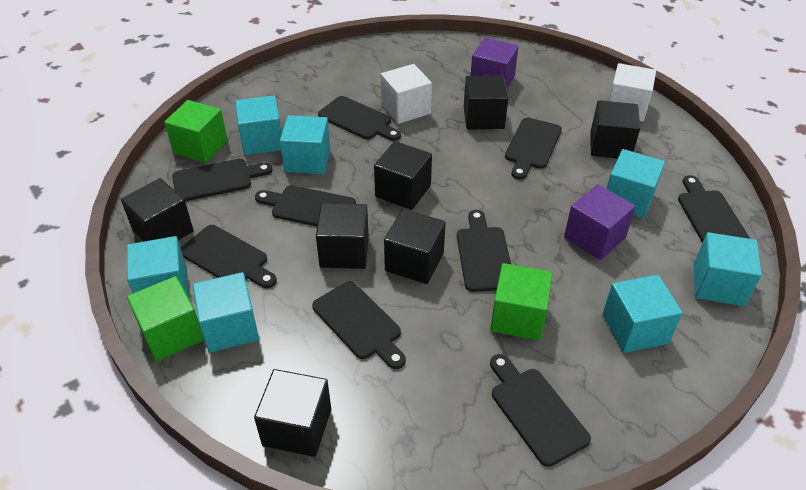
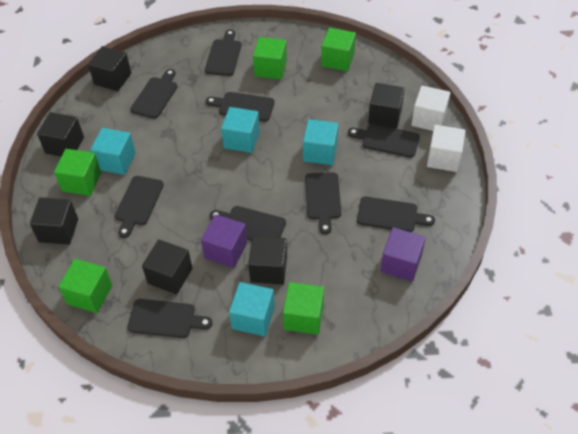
black cube: [121,178,194,242] [254,369,331,457] [316,203,369,269] [374,141,432,210] [384,209,446,284] [464,75,508,130] [590,100,640,158] = 7 -> [30,197,78,245] [37,112,84,157] [88,46,131,91] [142,239,192,295] [248,236,287,285] [368,83,405,128] = 6
green cube: [127,276,204,362] [164,100,228,163] [490,263,552,341] = 3 -> [54,149,101,196] [58,259,112,313] [253,37,287,79] [283,282,324,335] [321,28,356,71] = 5
turquoise cube: [127,236,189,298] [193,272,259,353] [235,95,282,155] [280,115,330,174] [602,275,683,353] [607,149,665,219] [694,232,762,306] = 7 -> [90,128,136,175] [221,107,260,153] [229,282,275,336] [303,119,338,165] = 4

